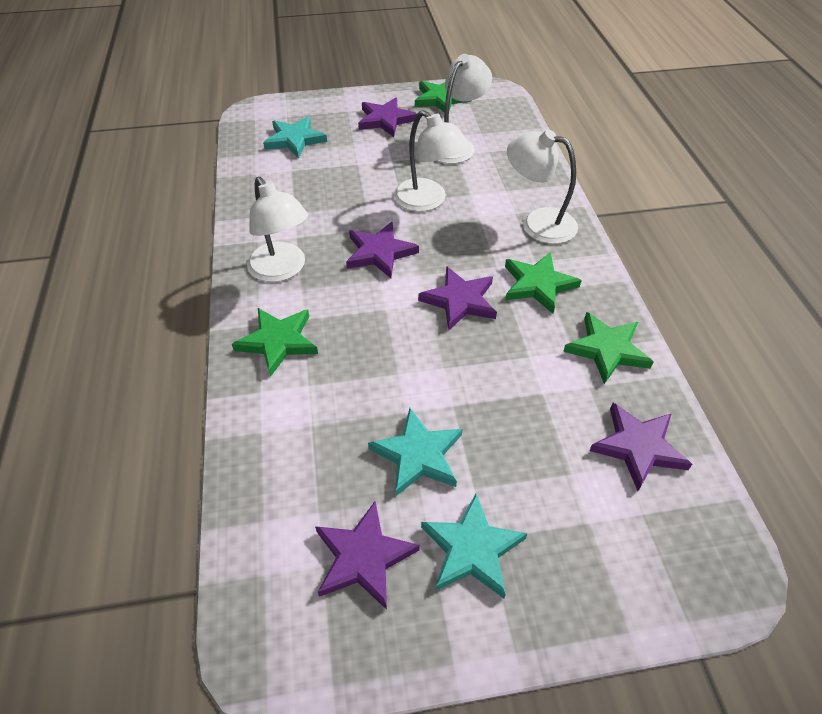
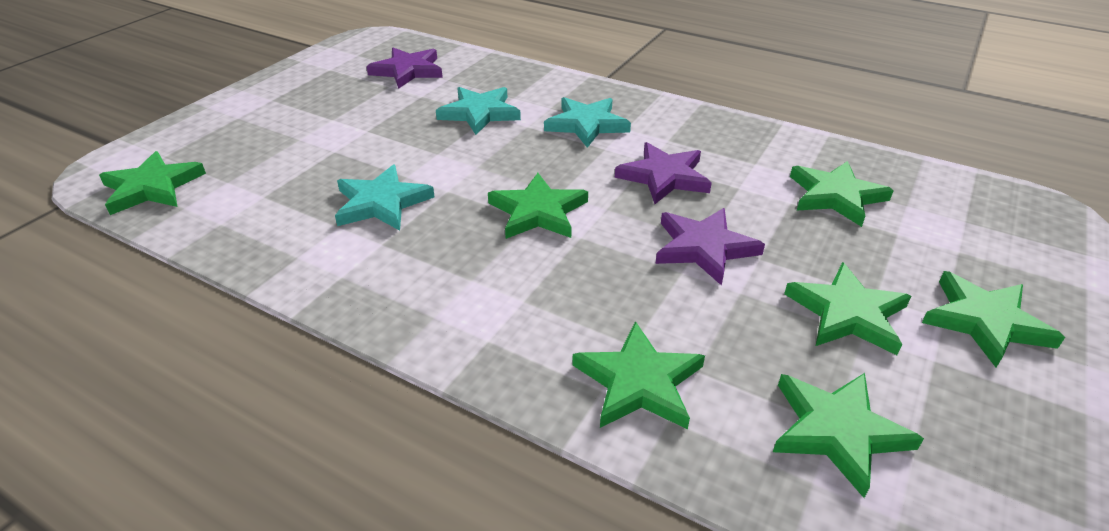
green star: [232,308,318,377] [415,81,472,112] [505,252,582,314] [563,312,654,384] = 4 -> [99,151,206,215] [488,173,588,239] [572,321,705,429] [773,373,924,498] [784,262,911,355] [790,161,894,227] [922,271,1065,368] = 7
purple star: [315,501,420,610] [346,222,419,278] [358,97,417,137] [418,266,497,331] [589,403,692,491] = 5 -> [366,48,443,89] [615,142,712,204] [655,208,765,286] = 3
white lamp: [247,177,308,282] [394,110,469,212] [437,54,492,164] [507,130,578,244] = 4 -> none = 0

